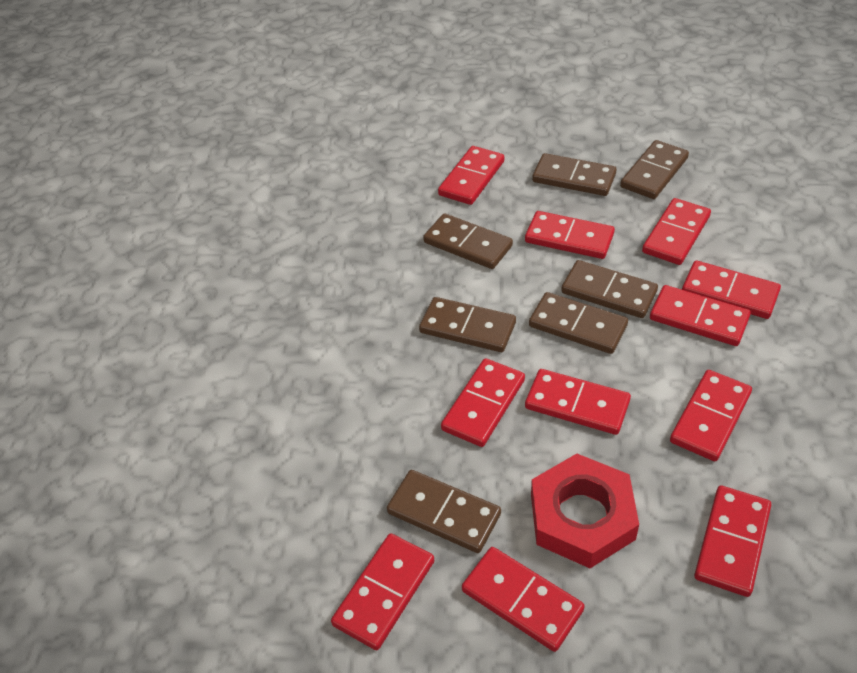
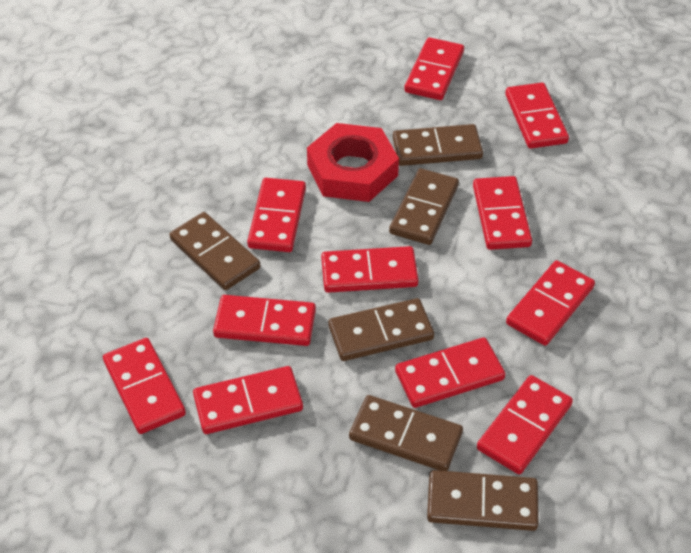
brown domino: [387,470,501,553] [419,297,516,352] [423,213,513,269] [529,292,628,354] [532,153,617,196] [561,260,658,318] [620,140,689,199] = 7 -> [170,212,260,290] [328,298,434,361] [349,395,463,471] [389,168,459,245] [393,124,483,166] [427,470,539,531] = 6

